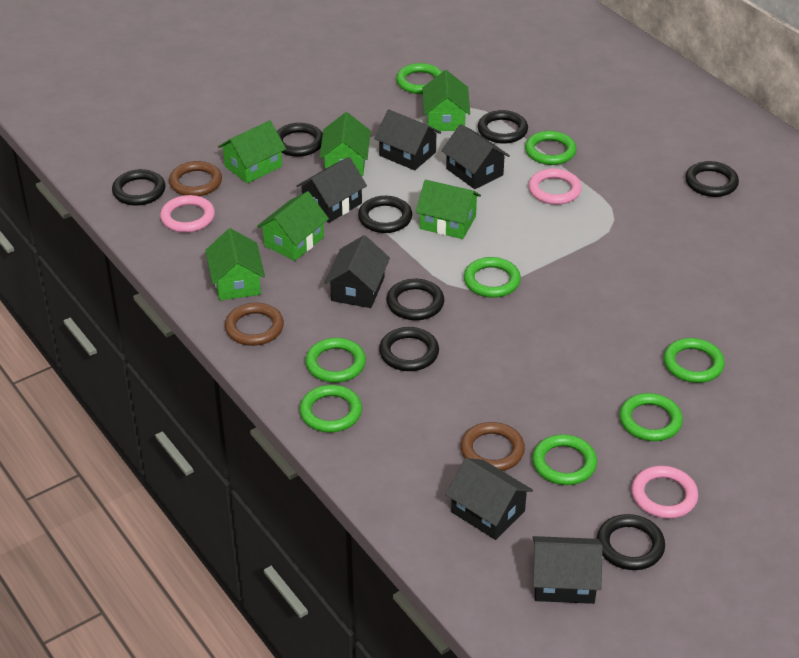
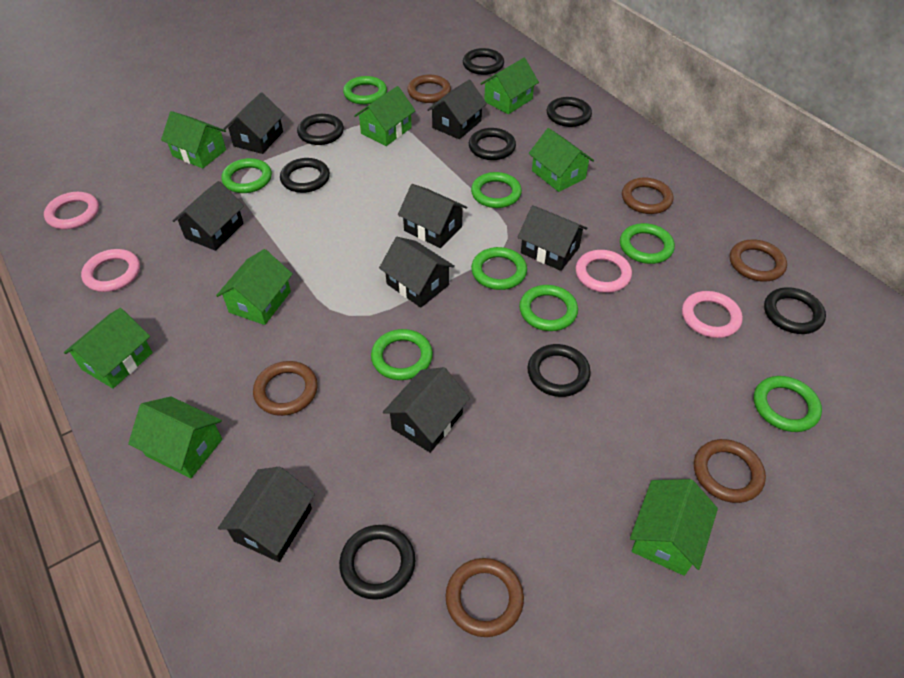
black house: [296,157,367,223] [324,235,390,308] [374,109,441,170] [441,124,510,189] [445,458,533,540] [532,536,603,604] = 6 -> [172,181,244,251] [218,466,315,562] [223,92,284,154] [379,237,455,308] [383,367,470,453] [398,184,467,248] [427,80,487,139] [518,205,588,271] = 8
brown ring: [169,161,222,196] [225,303,284,346] [461,422,525,471] = 3 -> [253,361,318,416] [407,75,451,103] [446,558,524,637] [622,178,673,214] [694,439,766,503] [730,239,787,282] = 6
green house: [205,228,265,301] [218,121,286,183] [257,191,329,261] [319,112,371,176] [416,180,481,239] [423,70,470,131] = 6 -> [64,308,153,389] [128,396,222,478] [161,111,226,169] [216,249,292,325] [354,86,415,146] [480,58,539,114] [529,128,594,192] [630,479,718,576] = 8
pink ring: [160,195,215,233] [528,168,582,205] [632,466,698,519] = 3 -> [44,192,99,229] [81,249,140,292] [576,250,632,293] [682,291,743,338] = 4

